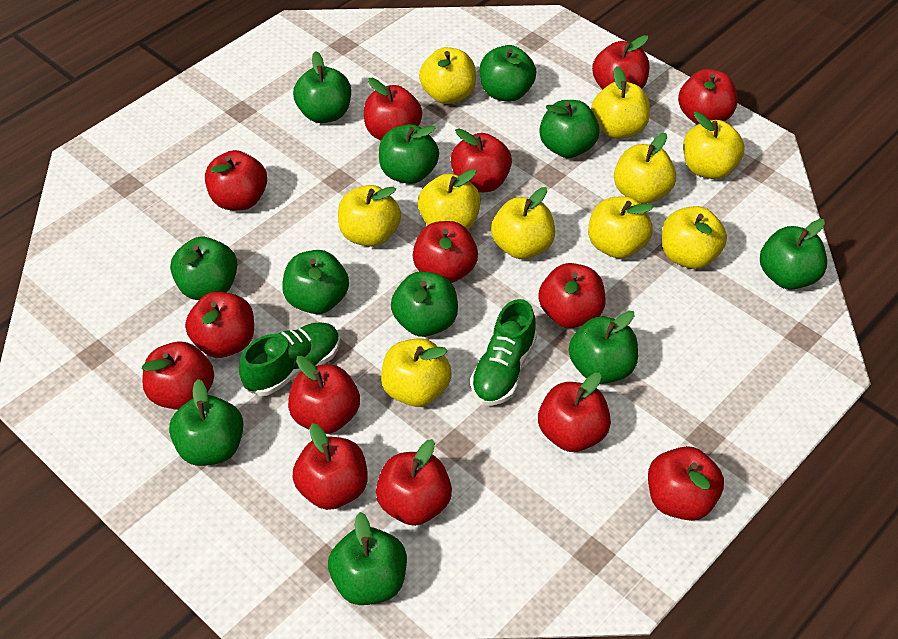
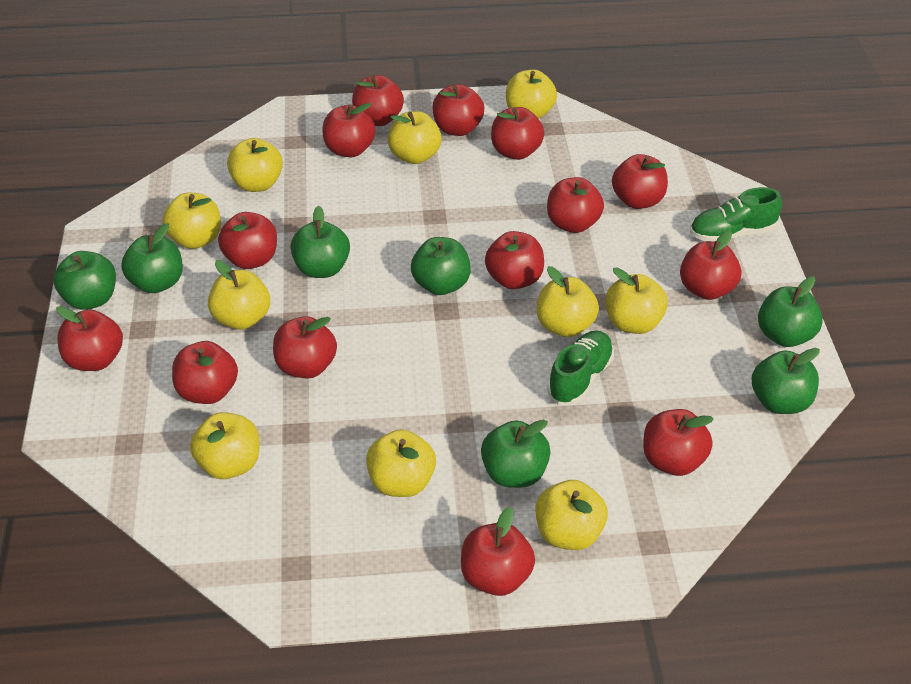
green apple: [169,379,244,466] [170,237,237,300] [282,250,349,314] [293,51,351,123] [328,512,407,605] [379,124,439,184] [391,271,458,337] [480,45,536,102] [539,100,600,158] [569,311,638,384] [760,219,827,290] = 11 -> [53,251,116,310] [121,223,183,293] [290,206,350,278] [411,237,471,295] [481,419,551,488] [752,348,820,414] [758,276,823,347] = 7

